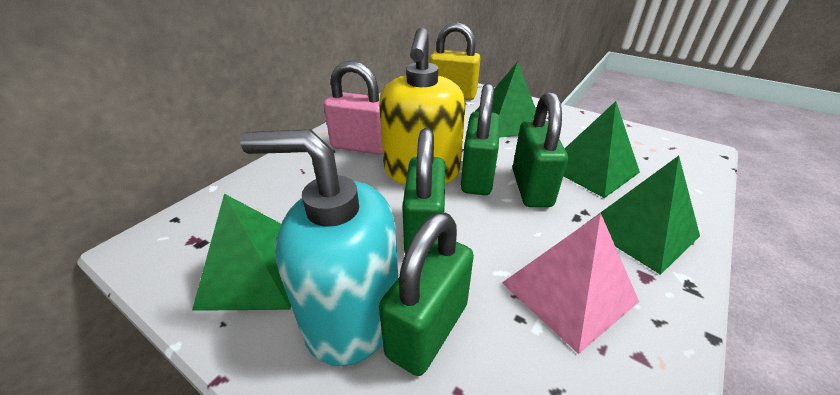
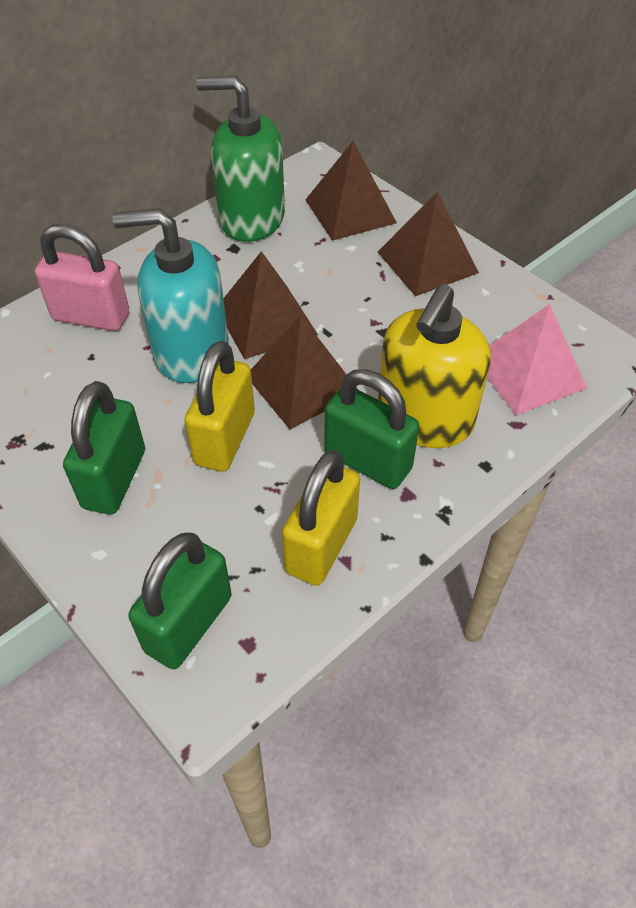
brown pyramid: none = 0 -> [223,251,318,359] [251,316,358,429] [305,141,397,241] [378,191,479,296] = 4
green padlock: [379,212,474,376] [402,128,445,253] [461,83,500,195] [512,92,568,207] = 4 -> [63,381,145,515] [128,533,232,669] [324,369,419,489] = 3
green pyramid: [192,194,291,311] [476,62,536,138] [564,101,640,198] [585,156,700,275] = 4 -> none = 0
green soap dispenser: none = 0 -> [196,76,285,242] = 1
yellow padlock: [430,22,481,100] = 1 -> [184,341,255,472] [282,450,360,586] = 2

